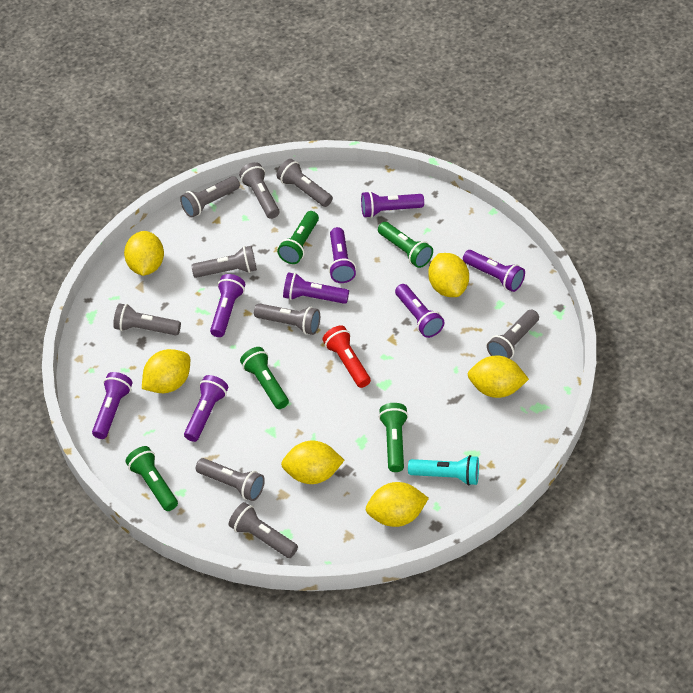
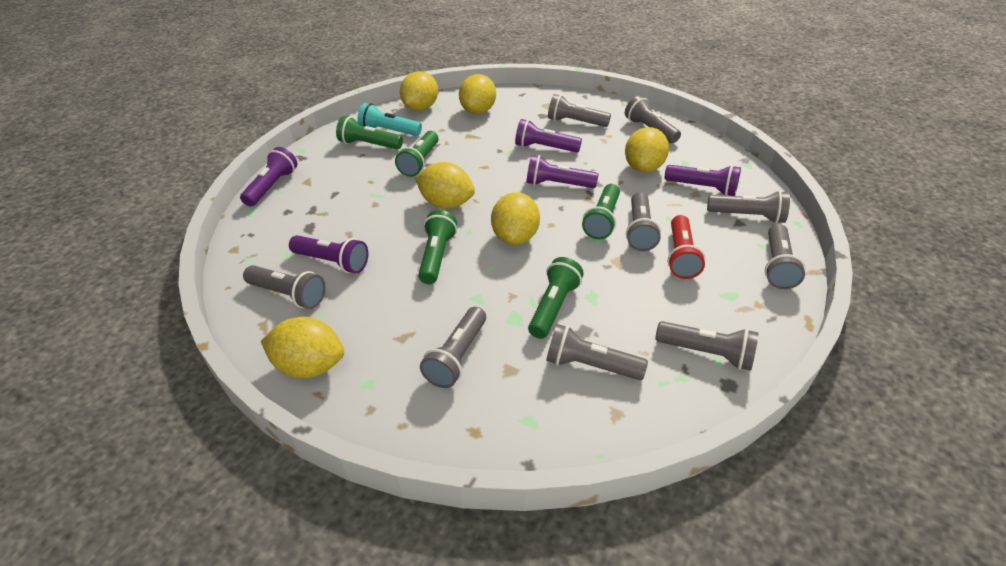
purple flashlight: [92,372,133,439] [184,375,228,442] [210,274,245,337] [283,272,349,304] [329,227,356,283] [361,191,424,218] [395,284,444,338] [463,250,525,292] = 8 -> [240,147,297,207] [289,235,368,274] [515,119,582,152] [526,155,598,188] [665,165,741,196] = 5

